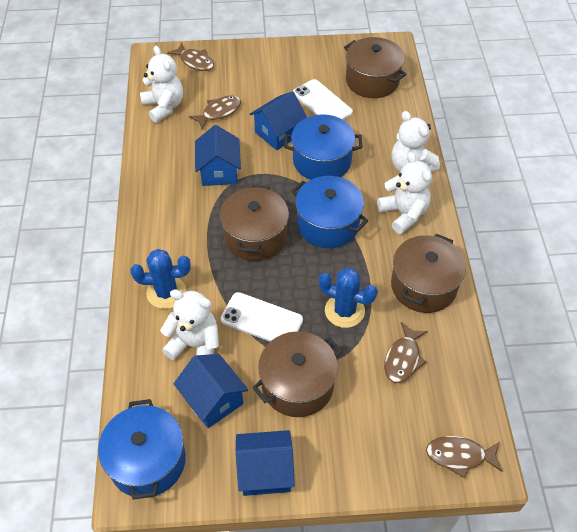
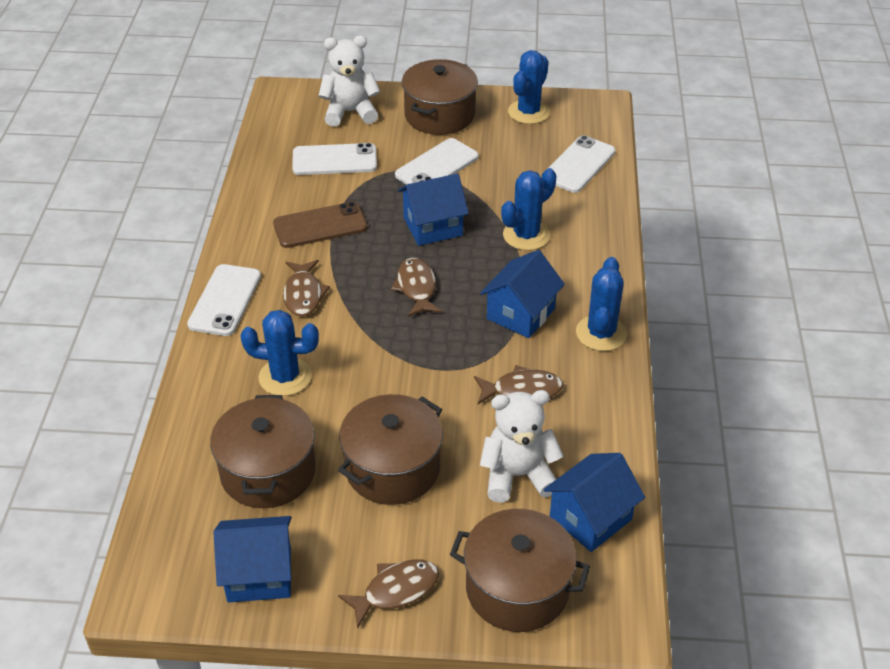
blue cactus: [130,249,191,309] [319,268,378,328] = 2 -> [240,310,319,396] [501,168,557,250] [508,50,550,124] [576,257,627,351] = 4
blue pot: [98,399,186,500] [284,114,363,180] [292,176,369,248] = 3 -> none = 0
brown phone: none = 0 -> [273,202,367,248] = 1
white phone: [221,292,303,342] [293,79,353,120] = 2 -> [187,264,261,336] [292,143,377,175] [395,138,479,185] [549,135,615,193] = 4
white teddy bear: [140,46,183,123] [160,289,219,360] [377,152,432,234] [392,111,440,172] = 4 -> [318,36,380,127] [480,390,564,503] = 2

